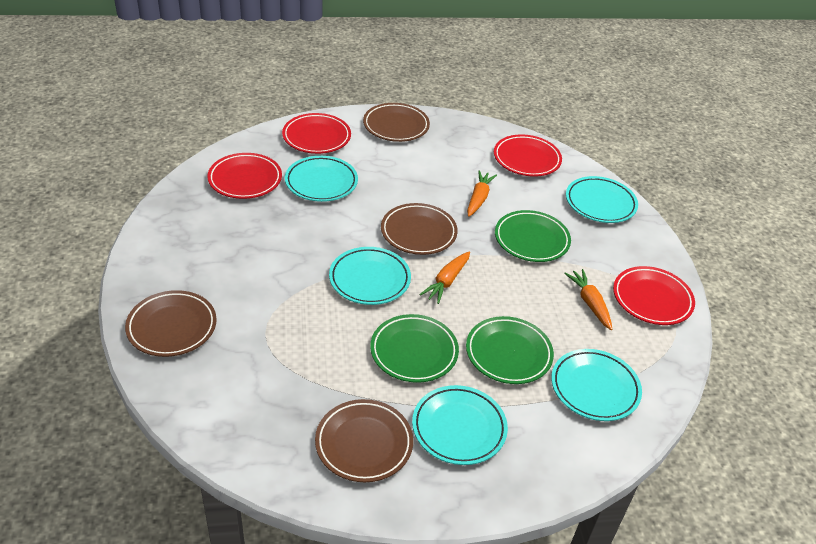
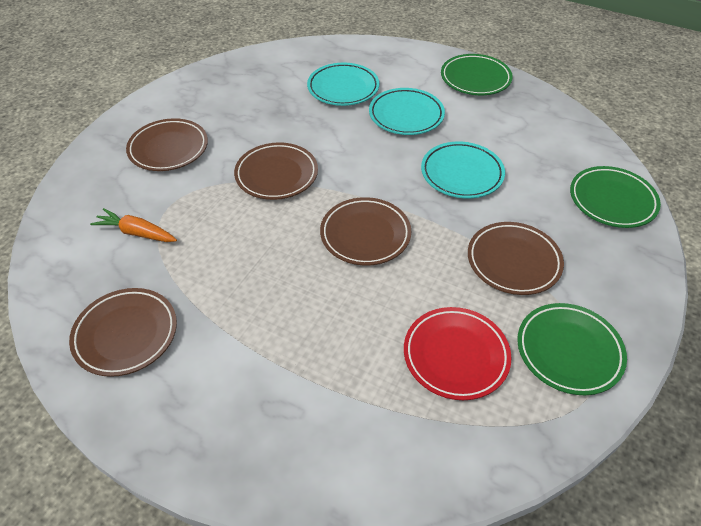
brown plate: [125,290,217,357] [315,399,413,482] [363,103,430,142] [381,203,458,255] = 4 -> [69,288,177,377] [126,118,208,171] [234,142,318,200] [320,197,411,266] [468,222,564,295] = 5
orange carrot: [419,252,470,304] [467,170,497,217] [564,269,612,330] = 3 -> [90,208,177,242] = 1
red plate: [207,153,282,199] [282,113,351,154] [494,134,562,177] [613,266,695,325] = 4 -> [404,307,512,400] = 1
turquoise plate: [285,156,358,202] [329,247,411,305] [412,385,508,465] [551,349,642,421] [566,176,638,223] = 5 -> [307,63,379,106] [369,88,445,135] [421,142,505,198] = 3

